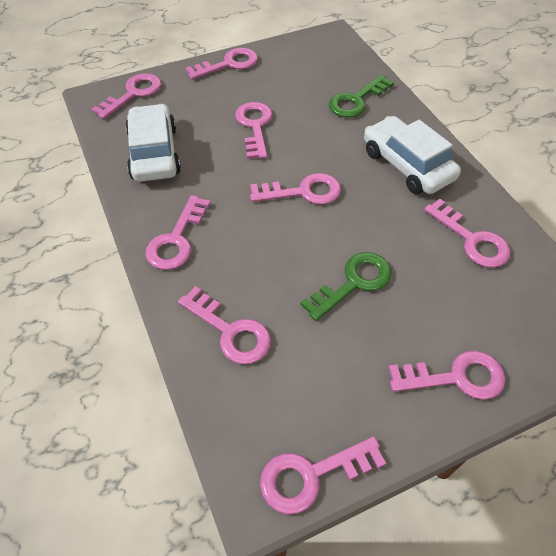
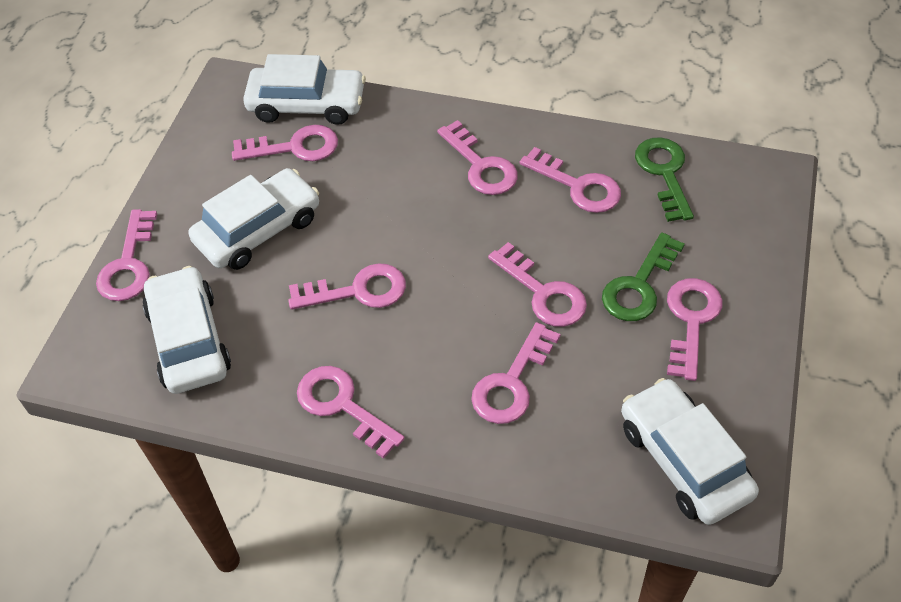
white car: [126,104,181,182] [364,116,461,194] = 2 -> [142,266,231,394] [188,168,319,270] [243,54,366,125] [621,378,759,525] = 4

